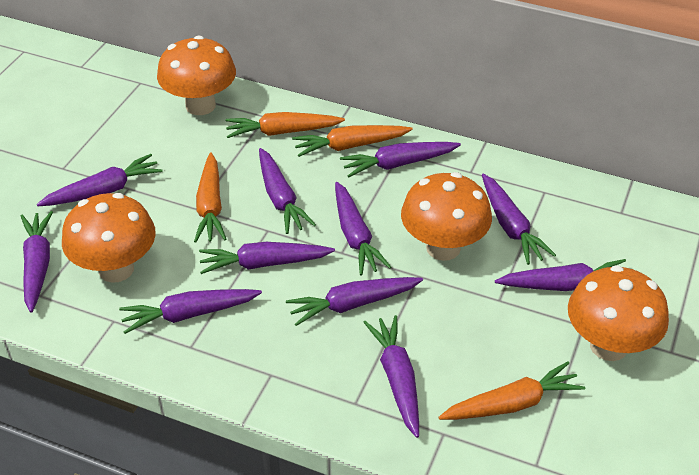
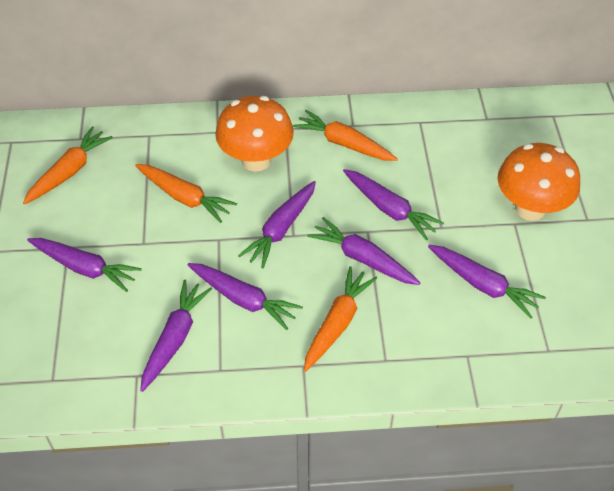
orange mushroom: [62,193,156,283] [157,35,236,115] [401,172,492,261] [568,265,669,361] = 4 -> [215,96,294,172] [498,143,580,221] = 2
purple carrot: [21,211,53,313] [37,154,163,206] [119,289,262,334] [199,242,335,274] [259,148,316,234] [286,277,423,326] [335,182,391,275] [340,142,461,177] [364,315,419,438] [482,174,556,265] [495,259,626,291] = 11 -> [27,238,142,292] [140,280,212,392] [187,263,303,330] [238,181,316,269] [307,217,420,285] [343,169,444,240] [428,245,546,319] = 7

